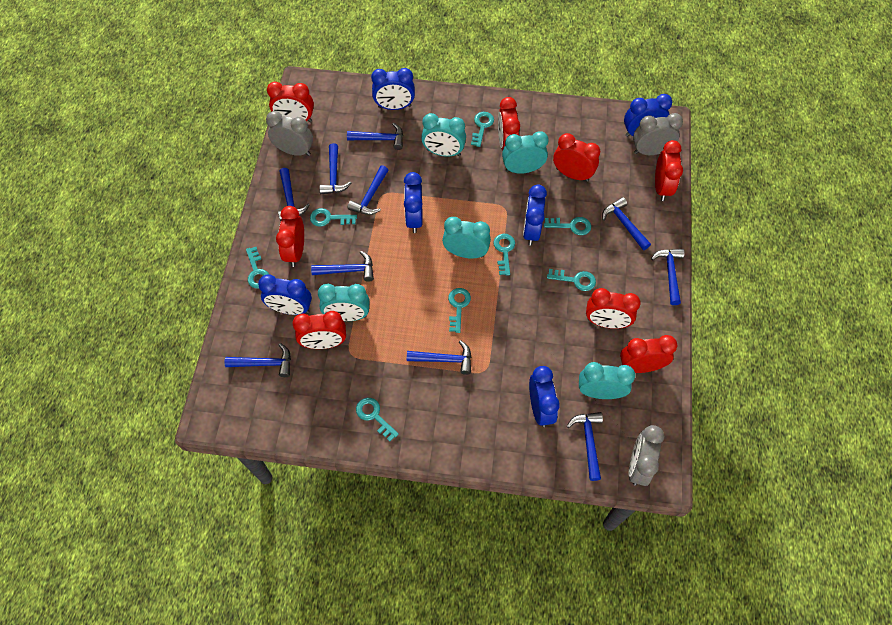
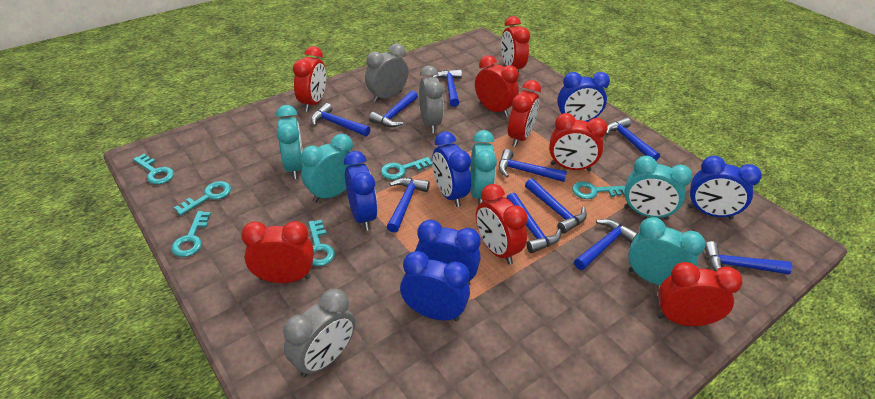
turquoise key: [246,247,269,289] [310,208,357,226] [356,398,399,442] [448,288,471,333] [471,112,494,147] [493,234,515,276] [544,217,591,235] [547,269,596,291] = 8 -> [133,154,174,184] [171,211,211,257] [174,181,231,216] [309,220,335,266] [381,157,432,180] [572,181,625,199] = 6

